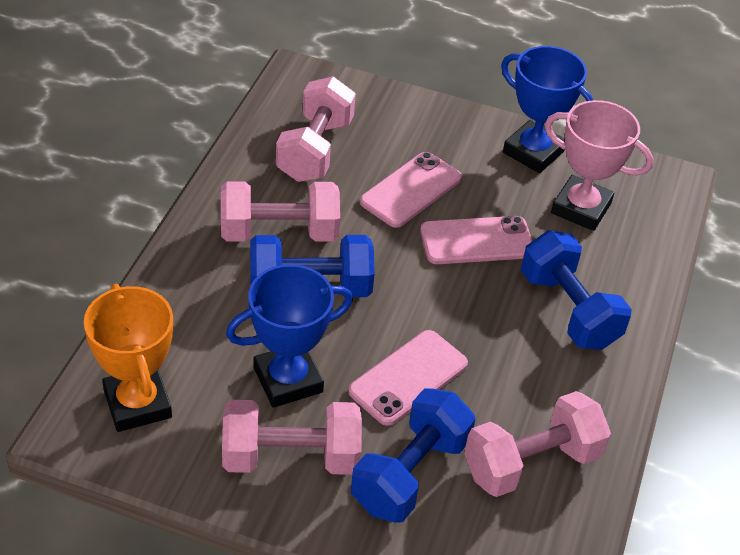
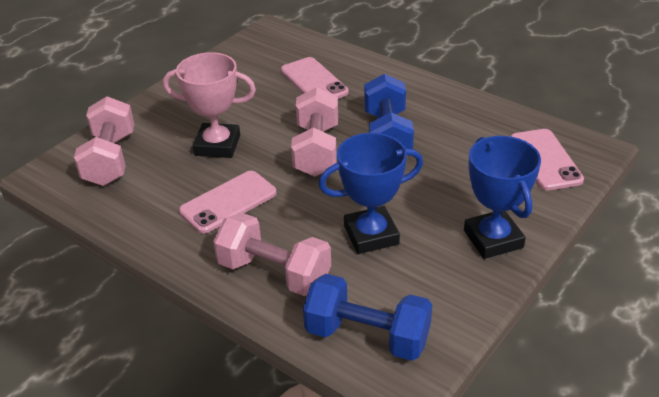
blue dumbbell: [250,235,375,297] [351,388,475,523] [521,230,632,350] = 3 -> [303,274,432,361] [364,74,414,149] = 2
orange trophy: [84,284,173,432] = 1 -> none = 0
pink dumbbell: [221,181,340,242] [222,400,362,475] [276,77,356,182] [464,391,611,497] = 4 -> [74,96,134,186] [213,213,331,296] [291,87,338,177] = 3

